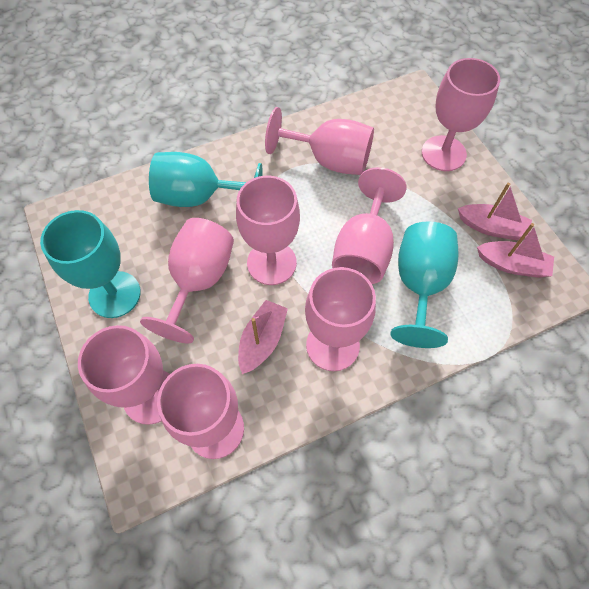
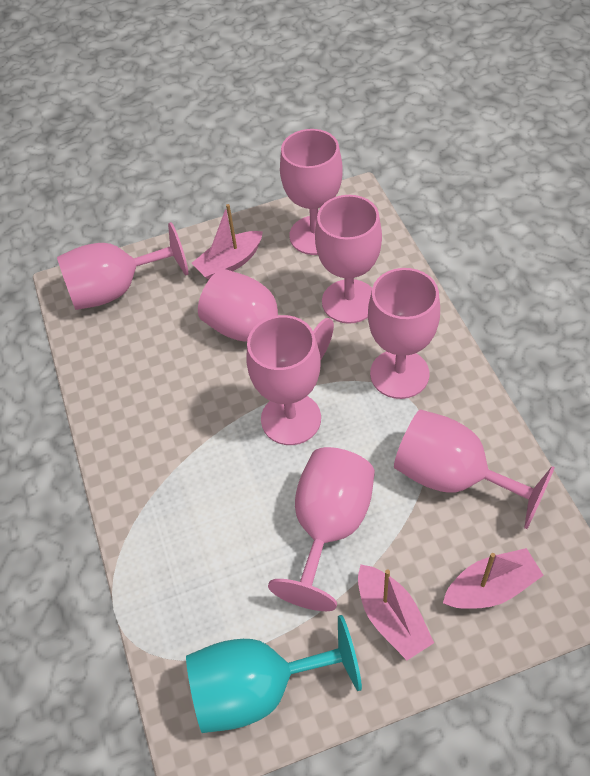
turquoise goblet: [40,210,141,318] [149,152,263,207] [390,221,459,348] = 3 -> [186,615,362,733] = 1

